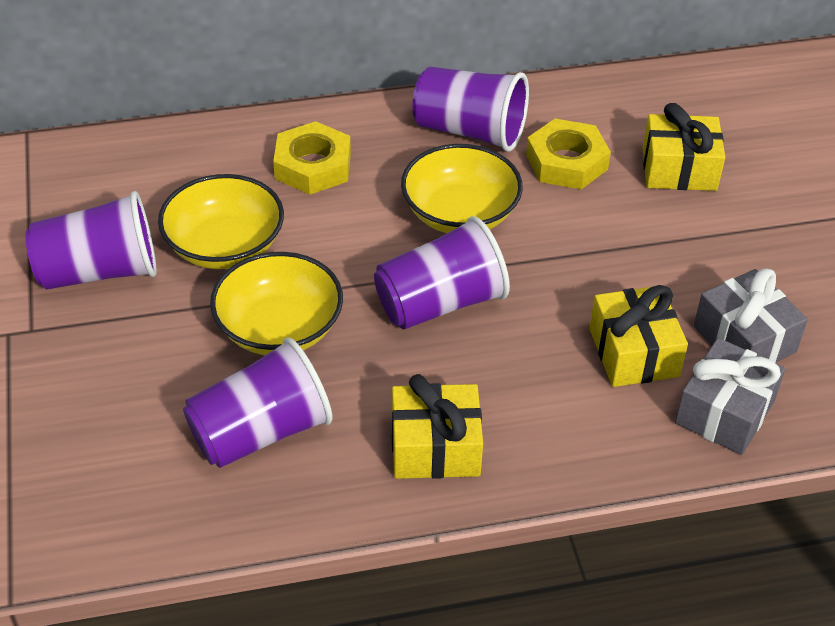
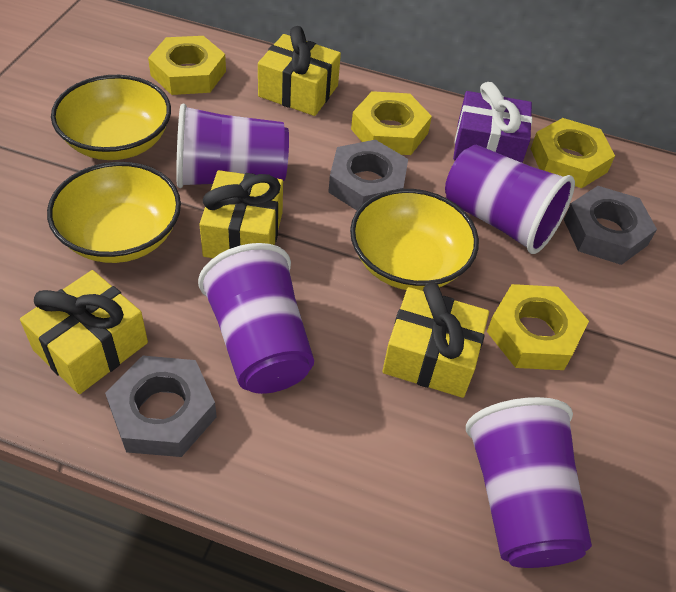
grey gift: [675,338,785,455] [694,269,808,363] = 2 -> none = 0
grey nut: none = 0 -> [105,356,217,457] [328,140,408,210] [564,186,657,265] = 3
purple gift: none = 0 -> [453,82,532,163] = 1
yellow gift: [392,374,483,479] [589,285,688,387] [642,103,725,191] = 3 -> [20,270,148,394] [199,170,283,258] [258,26,341,116] [382,282,489,398] = 4
yellow nut: [273,121,351,195] [526,118,611,189] = 2 -> [148,36,226,95] [351,91,432,155] [487,284,589,370] [531,118,615,188] = 4

